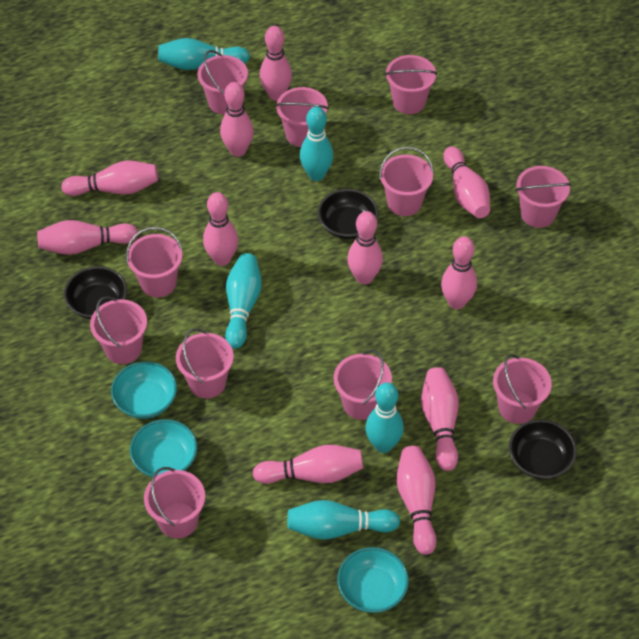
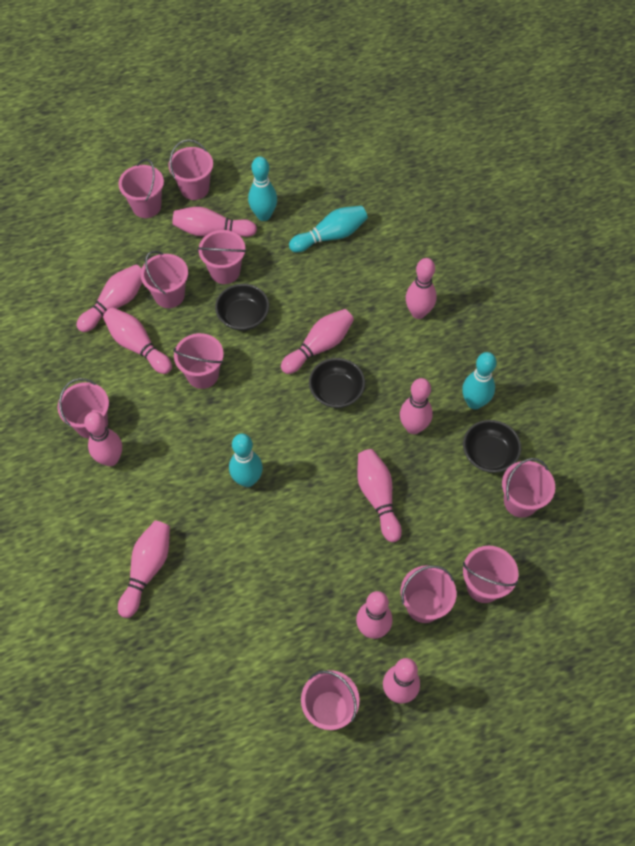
pink bucket: [90,296,147,364] [126,227,183,297] [144,467,205,538] [176,328,234,398] [197,50,248,115] [276,87,329,147] [334,350,392,420] [379,146,434,216] [385,55,437,114] [493,354,552,424] [516,166,571,228] = 11 -> [58,378,109,438] [118,159,164,218] [141,251,188,308] [168,140,213,200] [173,333,224,389] [198,230,246,284] [301,670,360,730] [401,565,456,623] [463,546,518,603] [502,458,555,518] = 10
turquoise bowl: [111,361,177,419] [130,419,198,477] [337,547,409,613] = 3 -> none = 0
turquoise bowling pin: [158,38,250,70] [225,253,262,349] [287,500,400,540] [300,107,333,181] [365,382,404,453] = 5 -> [229,434,263,487] [248,157,277,221] [289,206,368,252] [462,352,497,409] = 4

